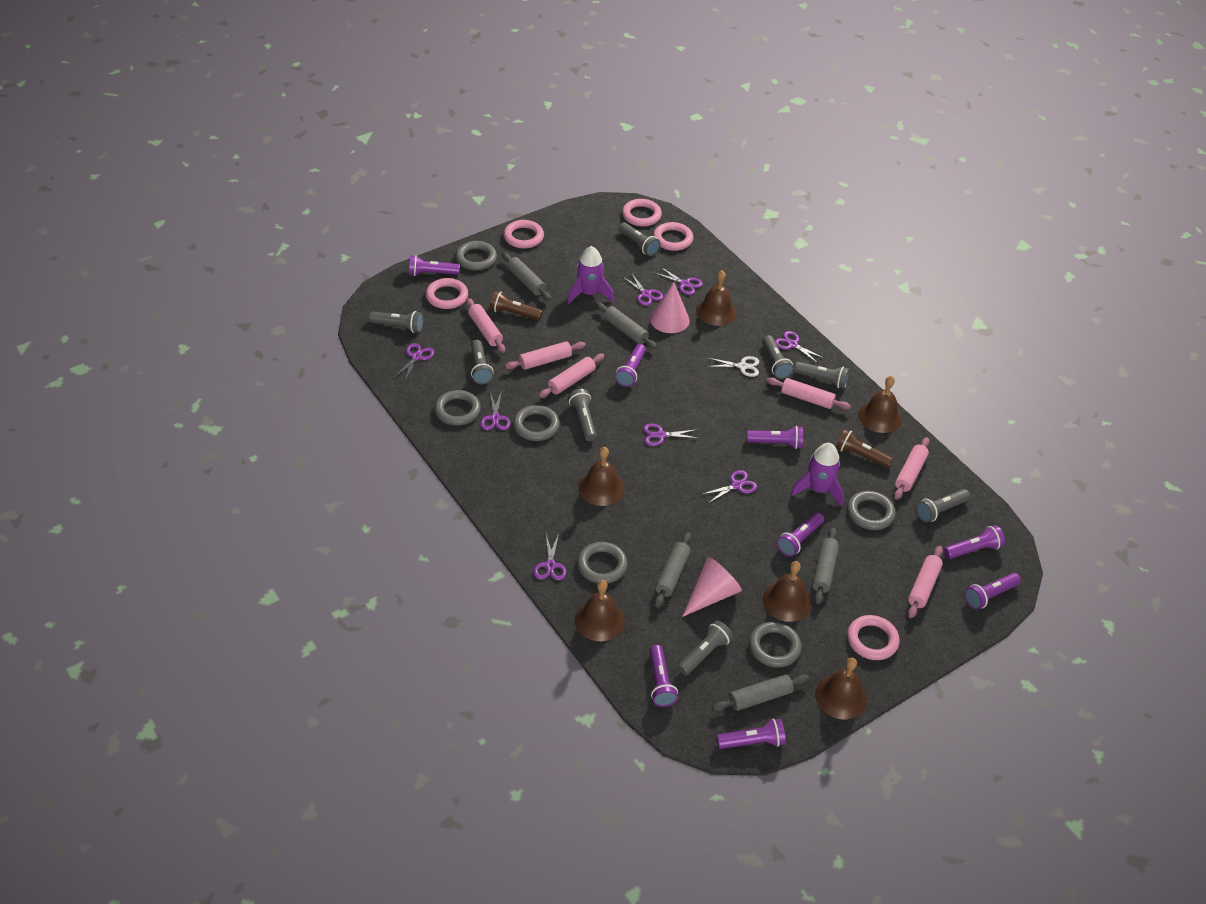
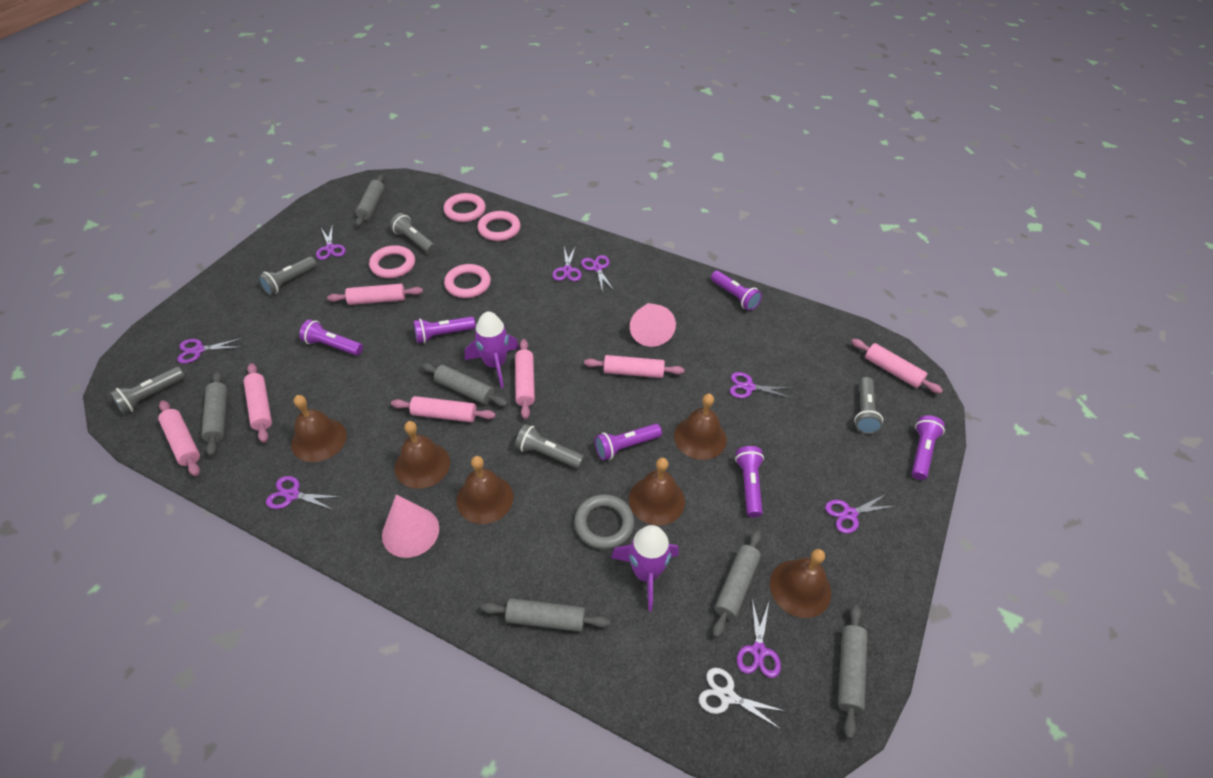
brown flashlight: [490,291,543,320] [836,429,893,468] = 2 -> none = 0
grey flashlight: [369,311,423,333] [471,340,494,384] [568,389,597,441] [619,222,660,256] [678,620,733,675] [763,335,794,379] [794,362,850,389] [916,489,970,523] = 8 -> [109,367,185,415] [258,257,317,295] [390,213,436,253] [515,424,584,468] [854,377,883,434] = 5
grey ring: [434,390,481,426] [456,241,497,270] [513,405,560,441] [577,542,628,584] [749,622,802,668] [847,491,896,530] = 6 -> [574,494,635,550] = 1
grey rolling pin: [502,253,551,300] [596,302,657,349] [654,532,691,608] [712,674,810,711] [812,527,839,605] = 5 -> [201,371,227,456] [355,175,384,227] [421,363,508,407] [481,598,610,632] [713,530,762,638] [838,604,867,739] = 6
pink ring: [426,278,468,309] [503,220,544,249] [622,199,662,227] [653,222,693,251] [847,615,900,660] = 5 -> [369,245,415,278] [443,193,486,222] [444,264,491,298] [477,211,521,241] = 4
pink rolling pin: [466,298,505,353] [505,341,586,370] [539,354,604,398] [767,377,851,410] [894,437,930,500] [908,546,943,618] = 6 -> [158,400,200,476] [244,363,272,443] [327,284,423,305] [391,396,496,422] [515,339,535,419] [584,355,684,378] [851,339,943,394] = 7
purple flashlight: [409,255,460,276] [615,344,646,387] [649,645,678,707] [716,719,786,749] [747,426,803,449] [777,512,824,557] [944,525,1005,559] [964,573,1021,610] = 8 -> [299,319,363,356] [413,316,476,343] [595,424,662,461] [711,271,762,311] [735,446,764,517] [912,415,945,480] = 6

